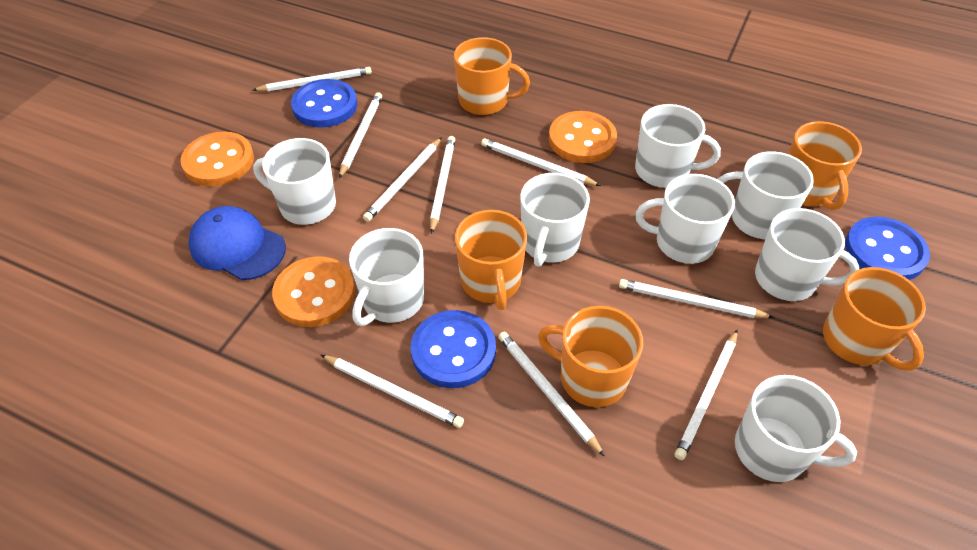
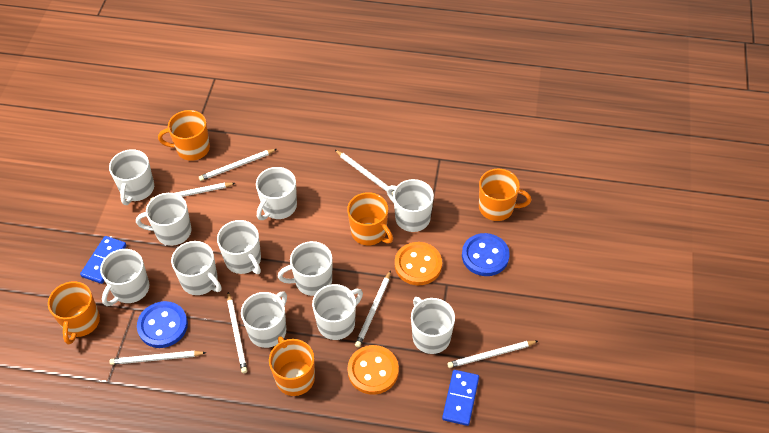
blue button: [291,79,357,128] [411,310,496,388] [845,217,930,280] = 3 -> [137,301,188,348] [462,233,510,276] = 2
blue cap: [188,206,286,280] = 1 -> none = 0
blue domino: none = 0 -> [80,236,127,284] [442,370,479,426] = 2
orange button: [181,132,254,186] [272,256,355,327] [549,111,617,163] = 3 -> [347,345,399,395] [395,242,442,285] = 2
white mug: [253,138,336,225] [349,228,424,326] [520,173,590,267] [635,104,721,188] [635,174,735,264] [717,151,814,239] [735,375,857,482] [755,208,859,301] = 8 -> [100,249,149,306] [109,149,154,205] [136,193,191,246] [171,241,222,295] [217,220,261,274] [241,292,287,348] [256,167,297,220] [278,241,332,296] [312,284,363,340] [387,179,434,232] [411,297,455,354] = 11
white pencil: [253,67,372,91] [321,355,464,428] [339,92,382,179] [363,137,442,222] [430,136,456,234] [481,138,601,186] [498,332,605,457] [619,279,774,318] [675,330,737,460] = 9 -> [109,351,207,365] [150,182,235,201] [199,149,277,181] [227,292,247,373] [335,150,394,195] [355,270,391,348] [447,341,538,368] = 7

